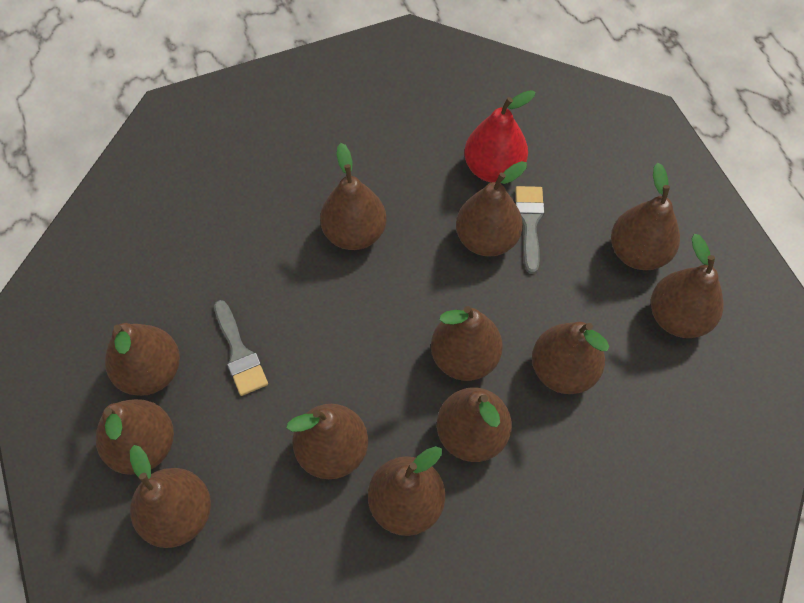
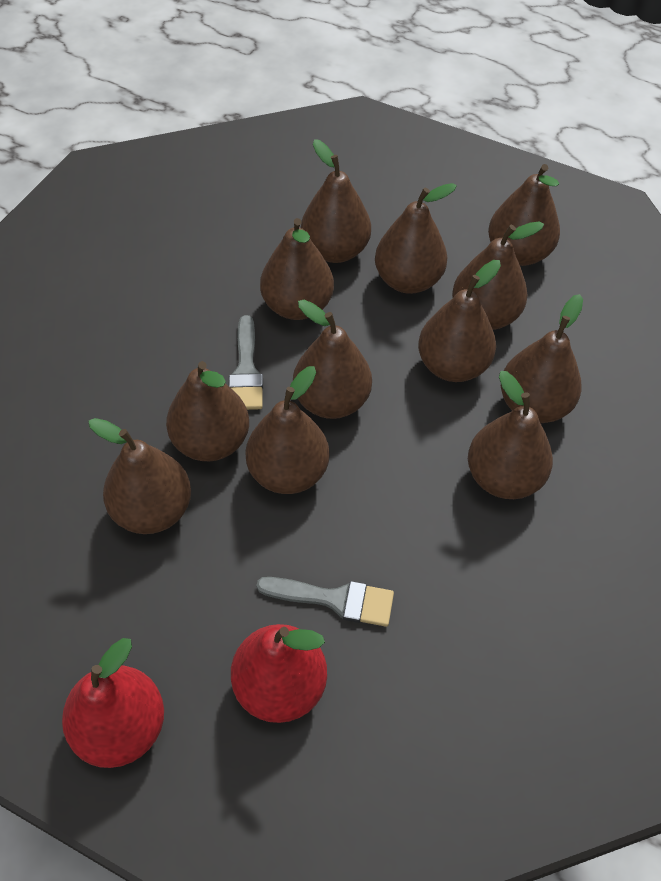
red pear: [464,90,536,183] = 1 -> [62,638,164,768] [231,624,327,723] = 2

